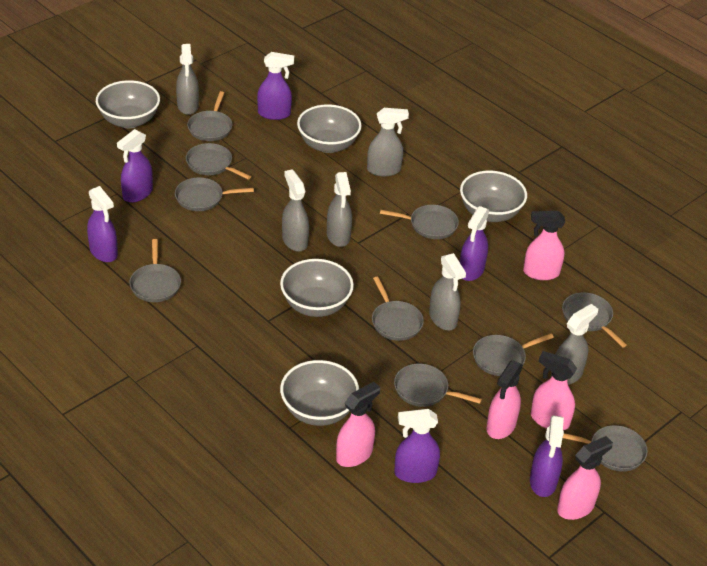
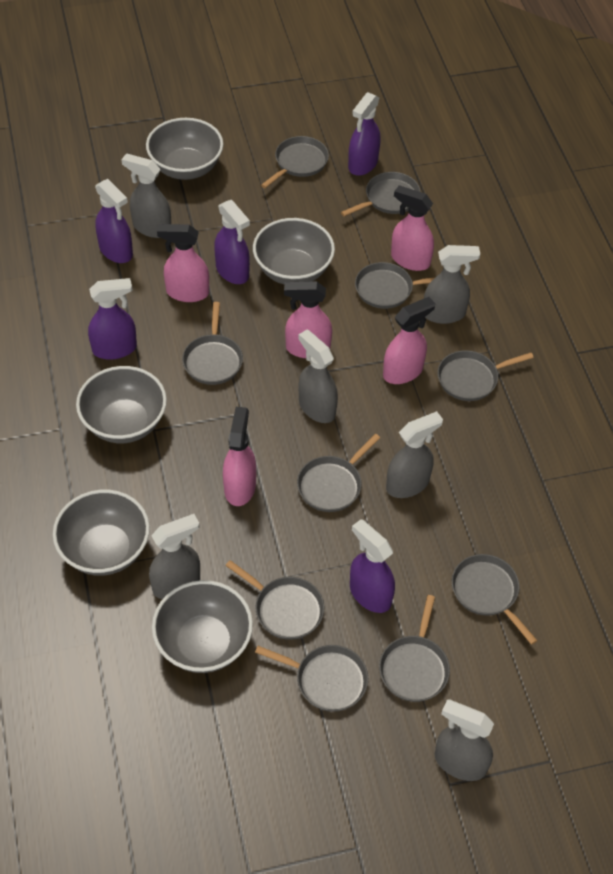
purple spray bottle: [87,186,118,262] [117,129,153,203] [257,52,294,120] [394,409,440,483] [460,206,489,281] [530,415,564,497] = 6 -> [88,278,137,360] [95,179,133,263] [214,200,250,284] [348,92,380,176] [350,519,395,613] = 5

